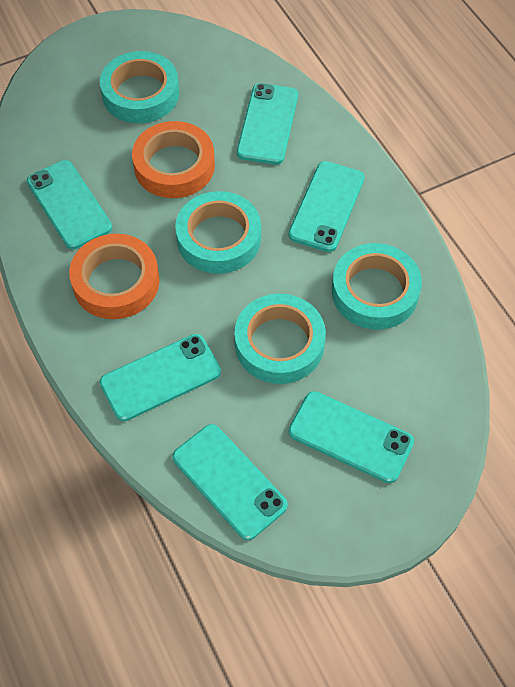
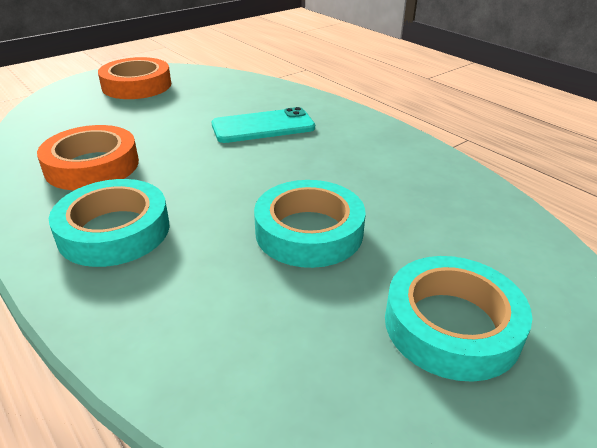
turquoise phone: [27,160,112,249] [100,334,221,421] [172,424,288,540] [237,83,298,164] [288,161,365,252] [289,391,414,483] = 6 -> [212,107,315,143] = 1
turquoise tape: [100,51,179,123] [175,191,261,274] [234,294,326,384] [332,243,422,330] = 4 -> [49,179,169,267] [254,180,366,268] [385,256,532,382] = 3

